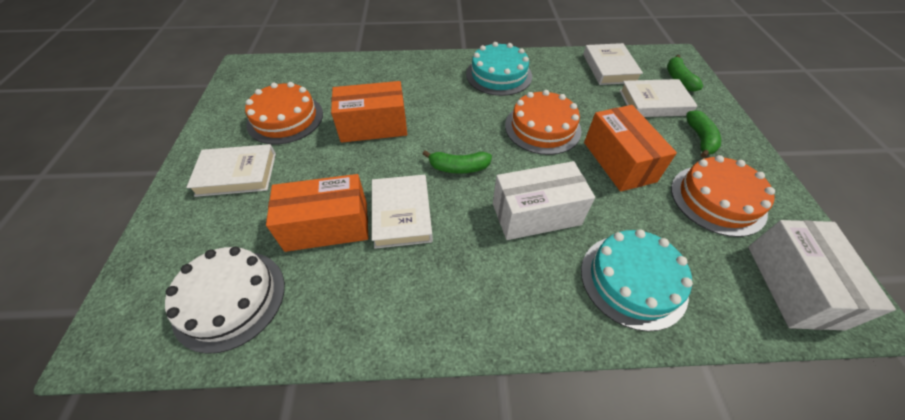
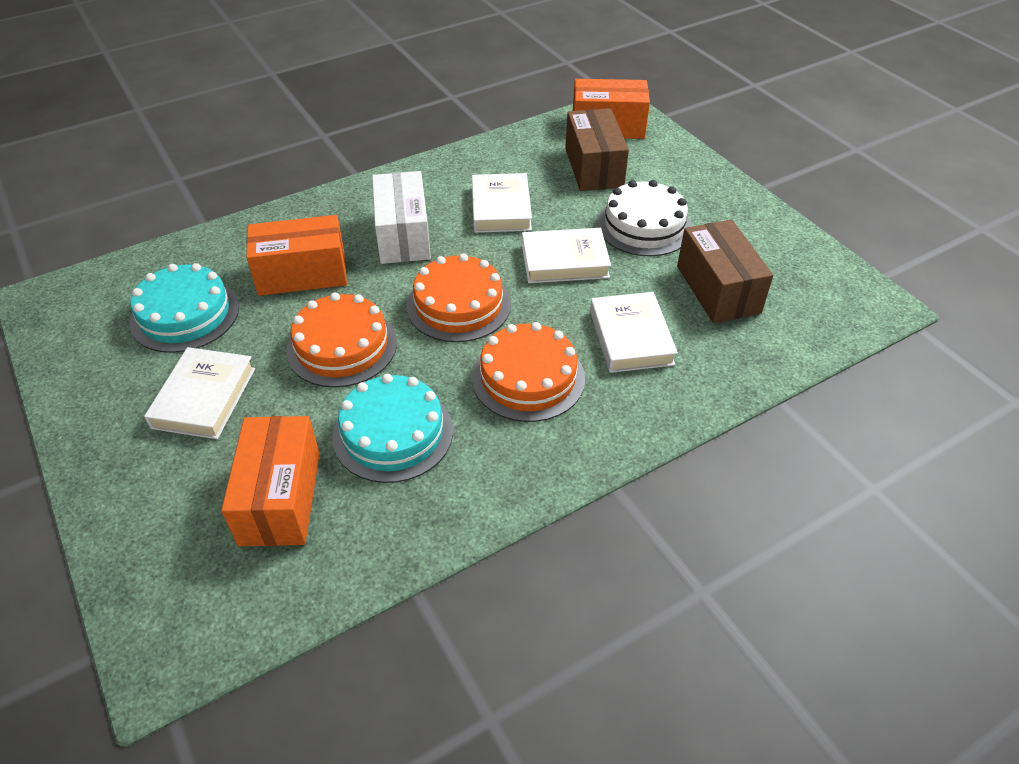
brown box: none = 0 -> [565,108,629,191] [677,220,773,323] = 2
green banana: [423,150,492,174] [667,55,703,92] [686,110,721,158] = 3 -> none = 0
white box: [493,161,595,240] [748,220,896,330] = 2 -> [372,171,431,264] = 1

